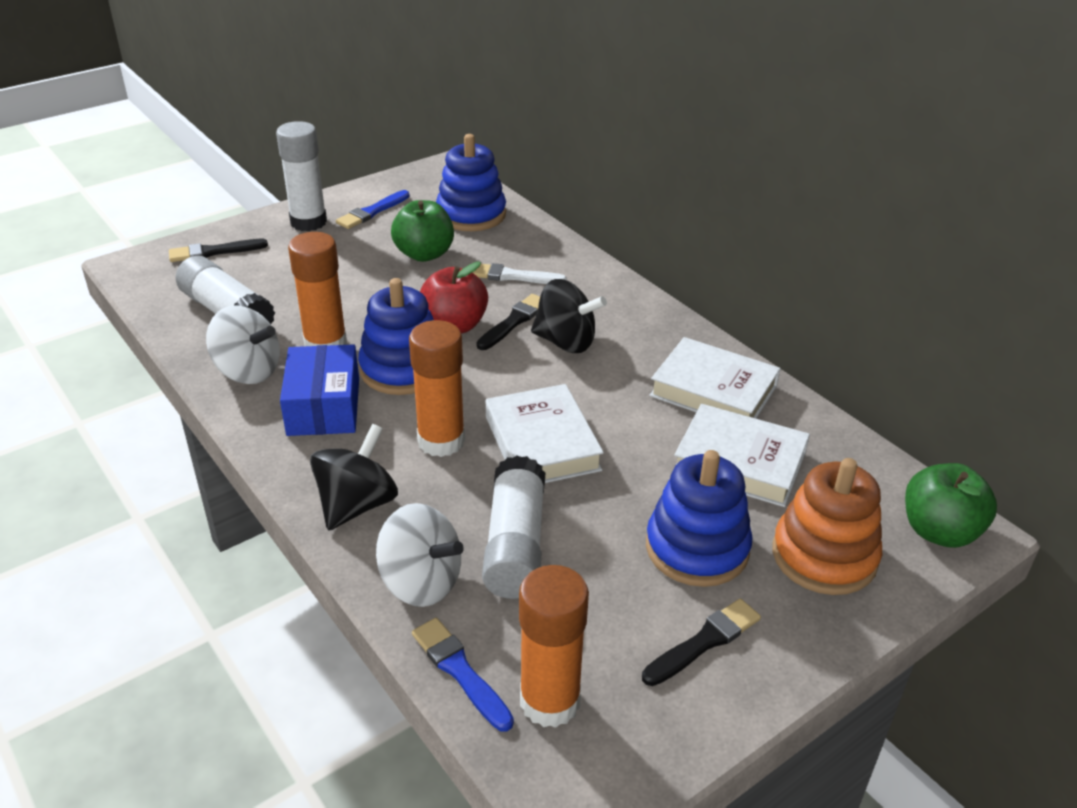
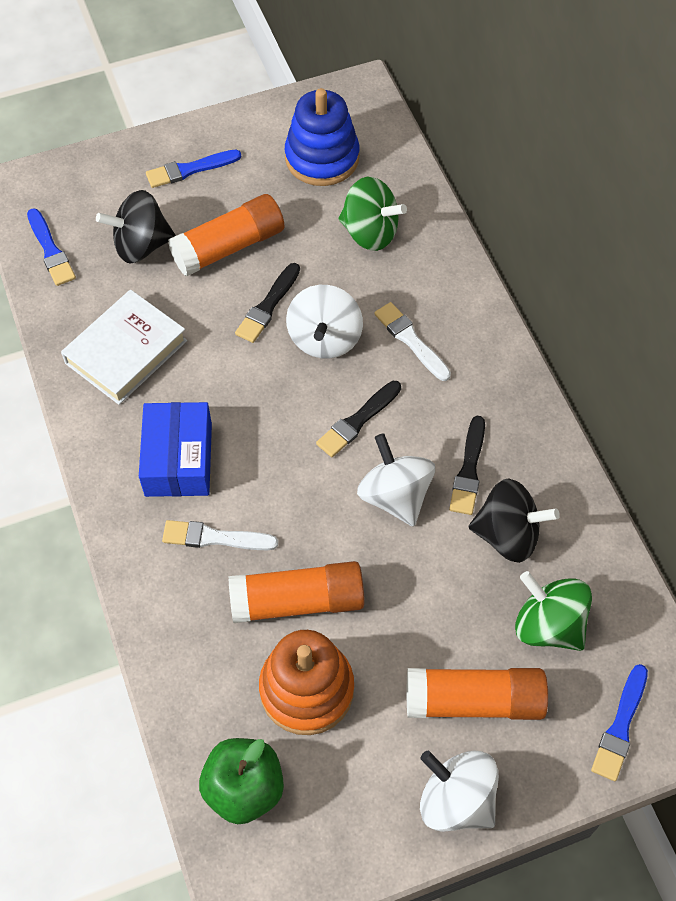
blue brush: [336,190,409,229] [412,618,514,732] = 2 -> [27,208,76,286] [146,149,241,188] [591,664,648,781] = 3
blue stacking toy: [358,278,434,395] [436,134,506,231] [646,450,752,587] = 3 -> [285,88,359,186] = 1
green apple: [391,200,454,262] [905,463,997,548] = 2 -> [199,738,284,824] = 1
green spinning top: none = 0 -> [338,177,407,251] [515,571,592,651] = 2
red apple: [420,262,488,334] = 1 -> none = 0
white book: [486,384,604,483] [649,337,781,419] [674,404,810,507] = 3 -> [61,289,187,405] = 1
white brush: [472,263,567,284] = 1 -> [162,520,278,550] [374,302,451,381] = 2
white glue stick: [176,256,275,324] [276,121,327,231] [482,455,545,599] = 3 -> none = 0
white spinning top: [206,306,280,384] [376,503,464,607] = 2 -> [286,285,363,359] [357,433,435,527] [420,751,499,832] = 3

